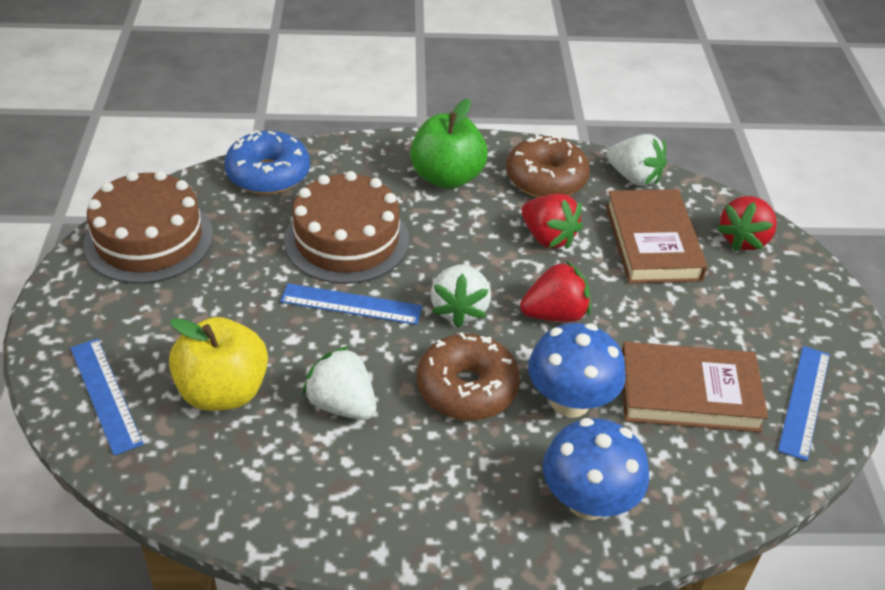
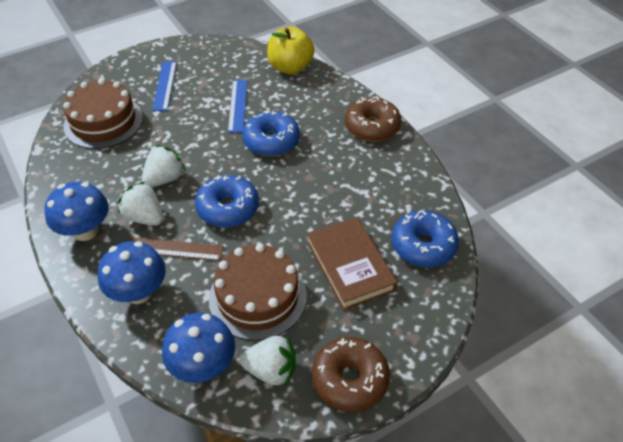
blue donut: [224,130,310,194] = 1 -> [195,175,259,227] [242,110,300,156] [391,210,459,267] = 3
blue mushroom: [528,323,626,418] [543,418,649,520] = 2 -> [44,182,109,241] [98,241,166,304] [162,313,235,383] = 3
blue ruler: [70,338,144,456] [280,283,423,325] [778,346,830,461] = 3 -> [152,62,177,111] [228,80,247,133] = 2
brown book: [606,189,708,283] [622,342,768,432] = 2 -> [307,217,397,311] = 1
brown ruler: none = 0 -> [128,237,224,261] = 1
green apple: [410,99,488,189] = 1 -> none = 0
red strawberry: [520,261,591,322] [522,194,583,249] [717,196,777,251] = 3 -> none = 0

